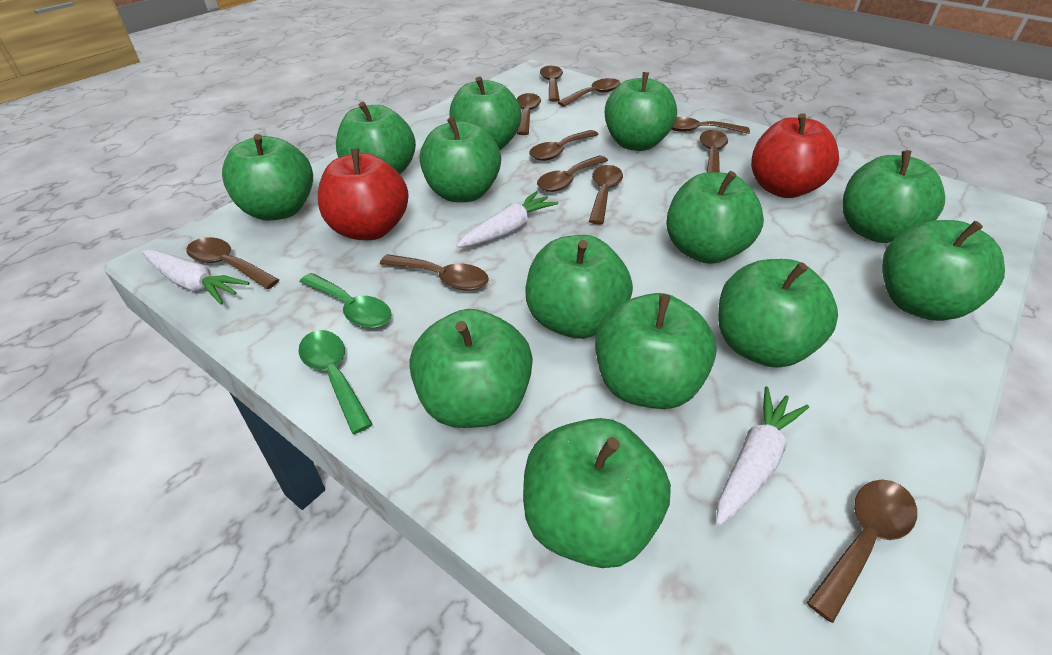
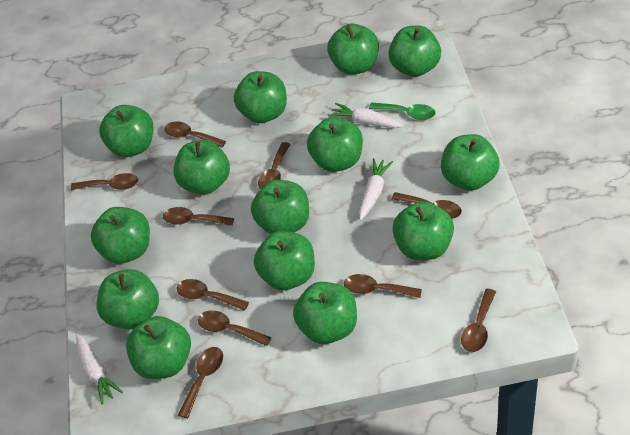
brown spoon: [187,237,279,289] [380,254,489,291] [517,93,541,135] [529,130,599,161] [537,155,608,192] [540,66,563,102] [557,78,620,107] [589,165,623,224] [671,117,750,134] [700,130,728,173] [807,480,917,623] = 11 -> [71,173,138,190] [163,207,234,226] [164,122,226,148] [176,279,249,311] [178,347,223,419] [198,310,272,346] [258,142,290,189] [344,274,422,298] [391,192,462,219] [461,289,496,352] = 10
green apple: [222,134,313,221] [336,102,416,174] [409,309,533,428] [420,117,501,202] [449,76,521,150] [523,418,671,568] [526,235,633,339] [595,293,717,409] [605,72,677,151] [666,171,764,264] [718,259,838,368] [842,150,945,243] [882,220,1005,321] = 13 -> [91,207,150,264] [97,269,159,330] [99,105,153,157] [126,316,191,379] [173,140,230,195] [234,71,287,123] [251,180,309,234] [254,231,315,290] [293,282,357,344] [307,117,363,172] [327,24,379,74] [388,25,441,77] [392,201,454,260] [441,134,500,191] = 14
green spoon: [299,273,392,328] [299,330,373,434] = 2 -> [369,103,435,120] = 1
red apple: [318,149,409,240] [751,113,839,198] = 2 -> none = 0

